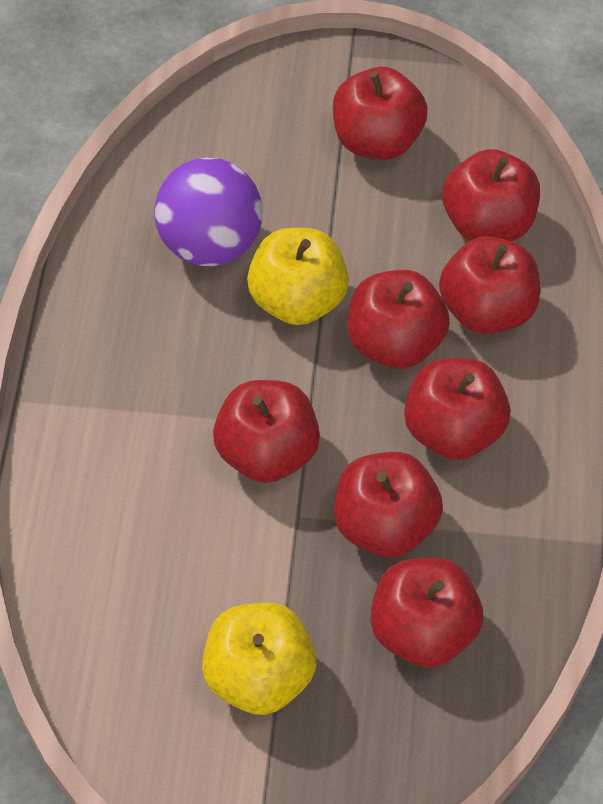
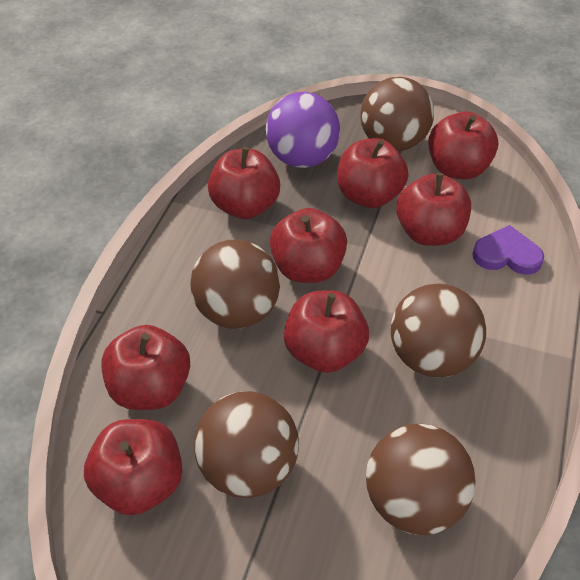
brown ball: none = 0 -> [190,240,280,329] [194,391,299,498] [360,77,434,151] [366,423,475,535] [391,283,486,377] = 5
purple heart: none = 0 -> [472,225,544,275] = 1
yellow apple: [202,603,316,715] [247,228,349,325] = 2 -> none = 0

